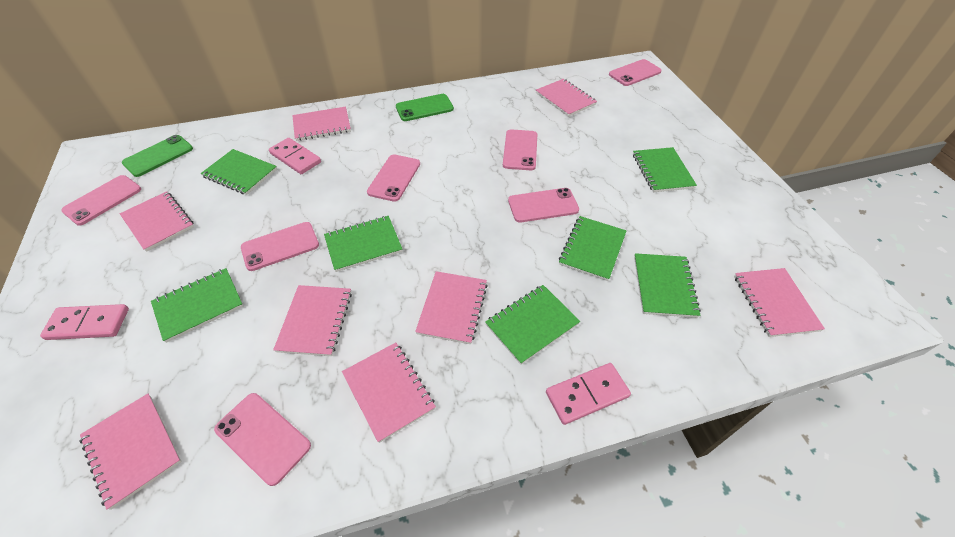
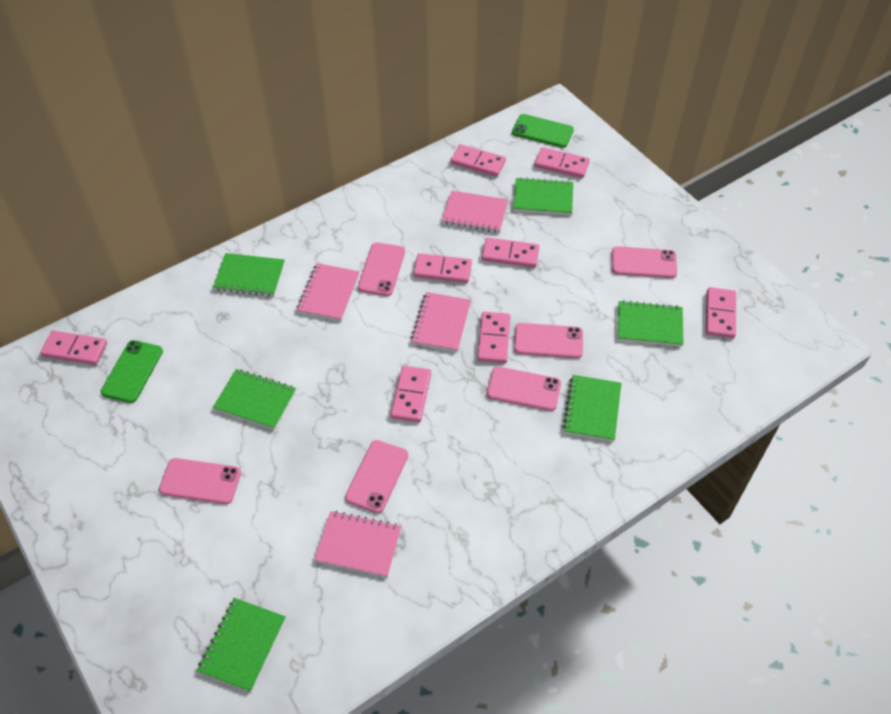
green notebook: [151,268,243,343] [201,149,277,195] [324,216,402,272] [485,285,580,365] [559,216,627,281] [633,147,697,192] [634,253,701,318] = 7 -> [197,598,286,692] [213,253,285,297] [213,369,296,430] [513,177,573,215] [563,375,621,442] [618,300,684,346] = 6
pink domino: [40,304,129,340] [269,138,321,174] [546,363,631,425] = 3 -> [40,330,107,365] [391,366,431,422] [413,253,472,283] [451,144,506,177] [477,312,511,363] [482,237,539,268] [535,147,590,178] [706,287,736,338] = 8
pink notebook: [79,394,182,510] [120,191,194,252] [273,285,352,356] [292,106,351,141] [342,343,436,443] [415,271,488,344] [536,79,597,117] [734,268,825,337] = 8 -> [297,263,360,321] [314,511,401,577] [411,292,471,352] [442,190,508,233] = 4
pink phone: [61,175,141,226] [214,393,311,486] [241,222,319,271] [367,154,420,202] [503,129,537,170] [508,188,579,222] [609,59,662,86] = 7 -> [159,458,241,504] [345,440,408,513] [358,242,405,296] [487,367,561,411] [514,323,583,358] [612,246,677,278] = 6

